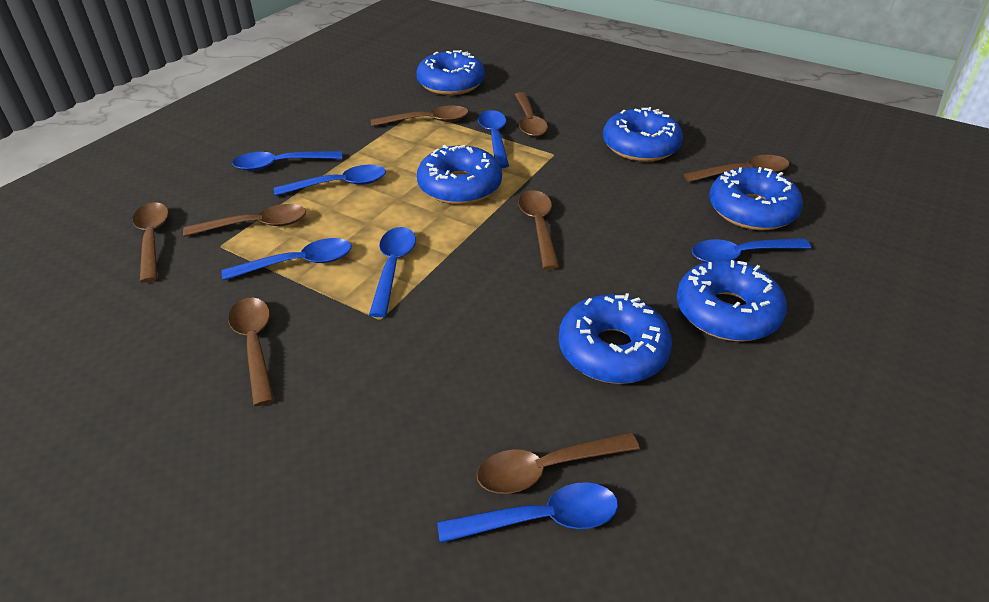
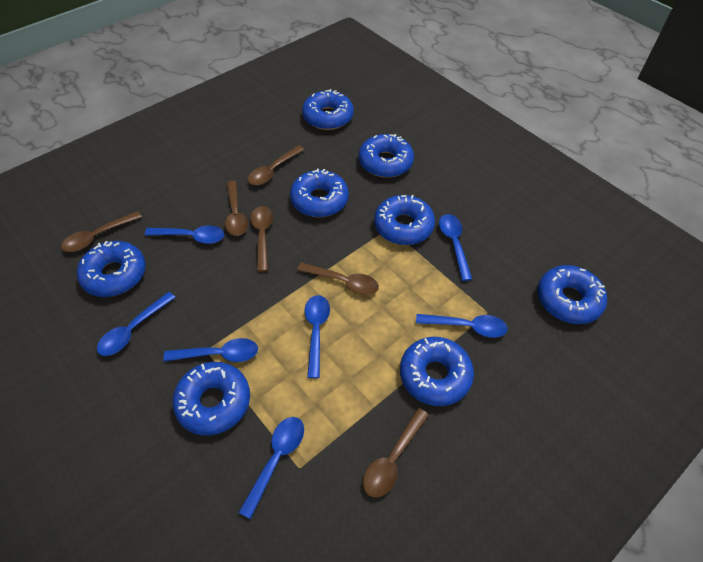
blue donut: [416,50,485,95] [417,145,502,205] [558,293,672,384] [603,107,683,162] [677,260,787,341] [709,167,803,230] = 6 -> [77,241,146,297] [172,362,250,436] [290,168,349,217] [302,89,354,130] [359,134,414,178] [374,195,435,245] [400,337,474,406] [538,265,607,324] = 8
brown spoon: [132,202,169,282] [183,204,306,237] [228,297,274,406] [371,106,469,126] [477,433,640,494] [515,92,548,137] [518,190,559,270] [684,155,790,182] = 8 -> [61,211,142,252] [225,181,248,236] [248,145,304,185] [250,206,273,272] [297,262,379,295] [363,408,429,497] = 6

